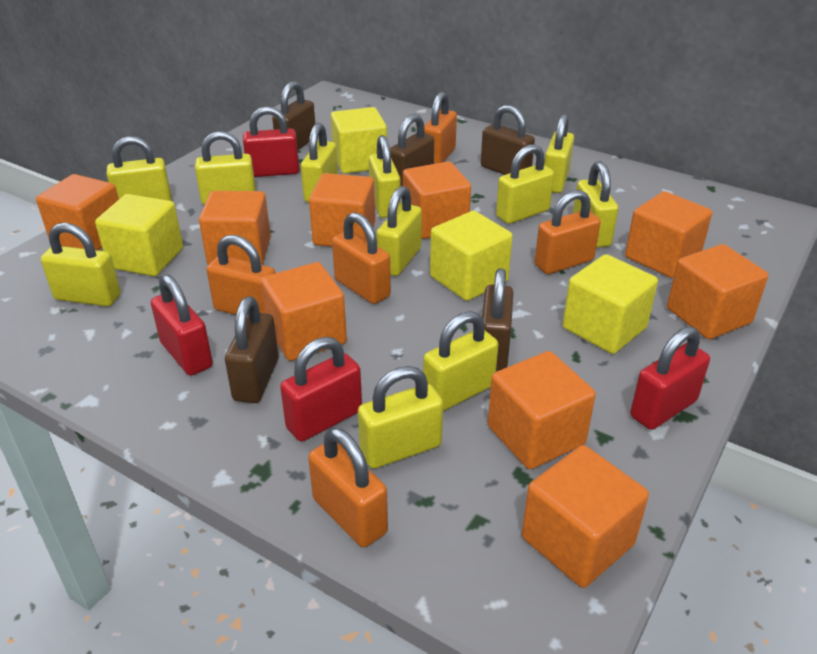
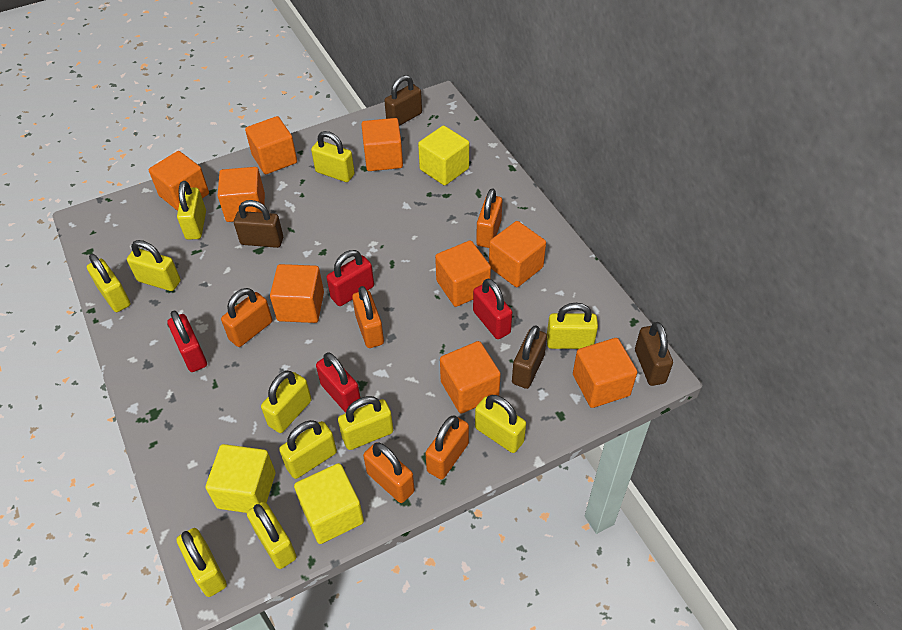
brown padlock: [225,296,279,403] [272,81,315,150] [390,114,434,186] [481,105,535,175] [482,268,514,371] = 5 -> [234,200,283,248] [384,75,422,126] [512,325,547,389] [635,322,673,386] = 4
yellow cube: [95,194,183,276] [331,107,387,174] [430,211,513,301] [563,254,658,354] = 4 -> [206,444,276,513] [294,463,364,544] [418,125,469,186] = 3

